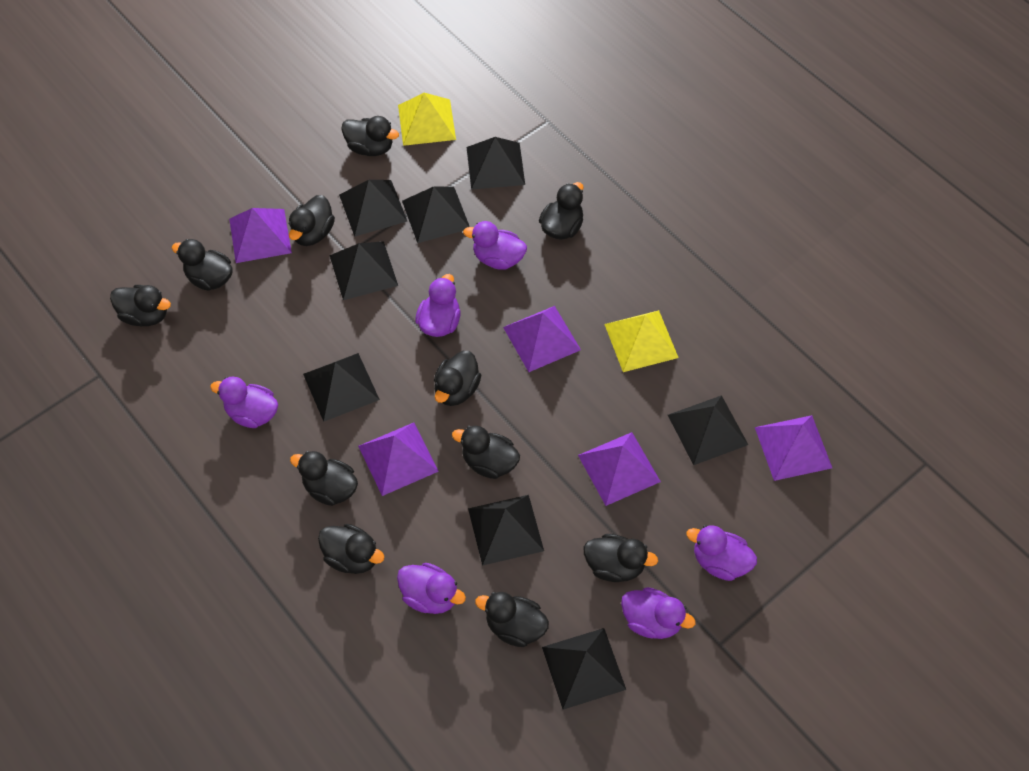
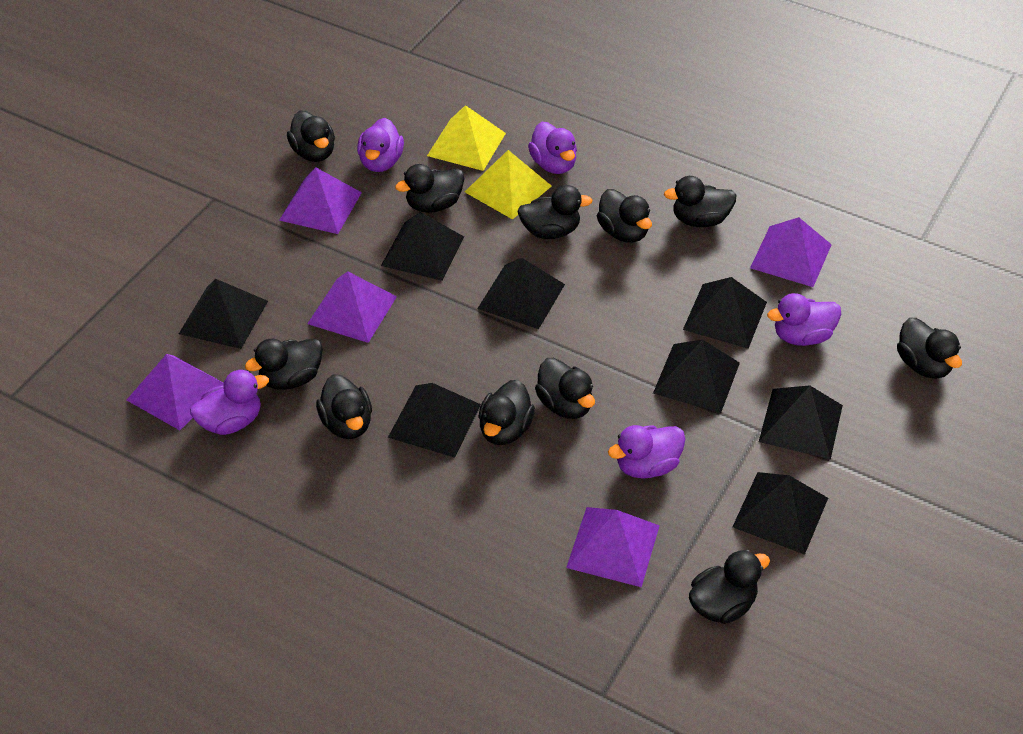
purple duck: [210,377,278,428] [397,563,466,614] [415,274,461,337] [463,221,527,270] [621,587,695,639] [686,525,757,581] = 6 -> [190,370,269,435] [357,118,404,172] [528,122,577,174] [608,425,685,479] [767,293,841,346] = 5

